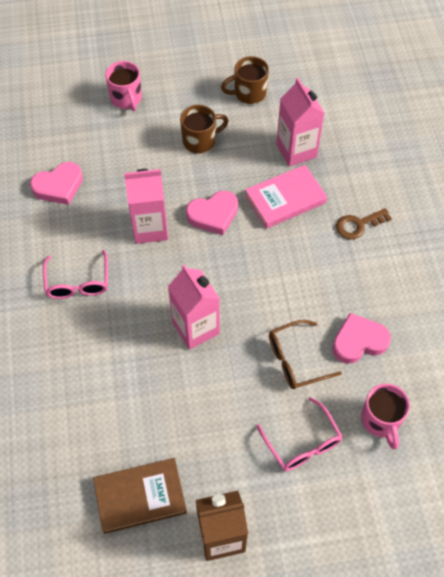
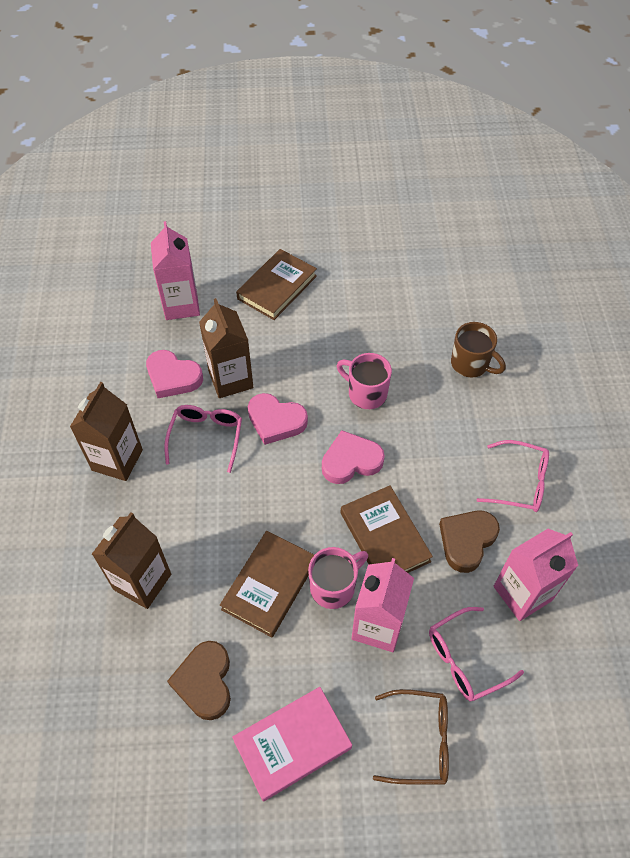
brown book: [93,458,187,534] = 1 -> [220,531,314,637] [236,249,317,320] [341,485,433,573] = 3
brown carton: [196,491,248,561] = 1 -> [70,382,143,481] [92,512,171,609] [199,298,253,398] = 3
brown heart: none = 0 -> [167,641,231,720] [439,510,500,573] = 2
brown key: [336,208,392,240] = 1 -> none = 0
brown mug: [180,105,229,154] [221,56,269,104] = 2 -> [451,322,506,377] = 1
pink glasses: [43,250,108,299] [257,397,343,471] = 2 -> [164,405,242,473] [429,607,524,701] [477,440,549,512] = 3

